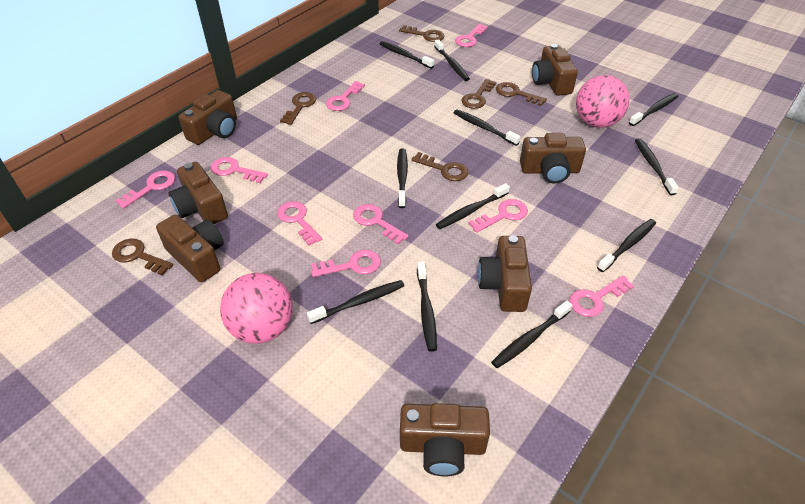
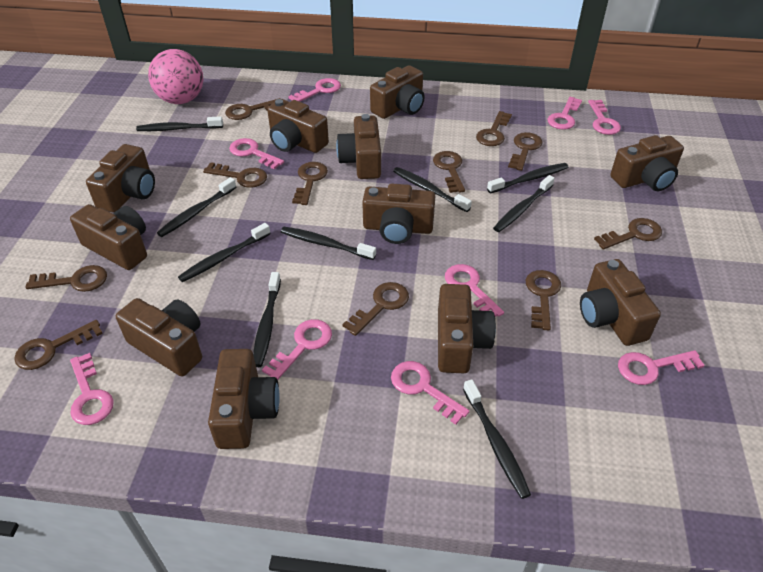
black toothbrush: [307,280,404,324] [379,41,434,69] [397,148,408,208] [417,261,437,352] [434,39,470,81] [436,183,510,229] [454,109,521,146] [491,301,572,368] [597,219,656,272] [629,93,678,126] [635,138,679,195] = 11 -> [136,116,223,131] [157,177,236,237] [178,223,271,282] [253,272,281,367] [281,227,376,260] [393,167,472,212] [463,379,531,499] [487,163,568,193] [493,175,555,232] = 9
brown camera: [156,214,224,282] [169,162,228,224] [179,90,237,145] [400,403,490,476] [478,235,532,312] [520,133,586,184] [532,44,578,96] = 7 -> [70,204,147,270] [86,144,155,212] [116,298,202,376] [208,349,280,449] [267,99,329,153] [336,114,381,179] [362,184,435,244] [370,65,425,119] [438,284,496,373] [580,259,661,346] [610,135,684,191] = 11
brown key: [112,239,173,275] [280,92,316,125] [399,25,444,42] [411,152,469,181] [462,79,496,109] [496,82,547,106] = 6 -> [14,320,103,370] [26,265,107,292] [203,162,267,188] [225,98,281,120] [292,162,328,205] [342,282,409,336] [433,151,465,193] [476,111,512,146] [508,132,543,171] [526,270,561,330] [594,218,662,250] = 11
pink ball: [220,273,293,344] [576,75,629,128] = 2 -> [148,49,203,104] = 1

